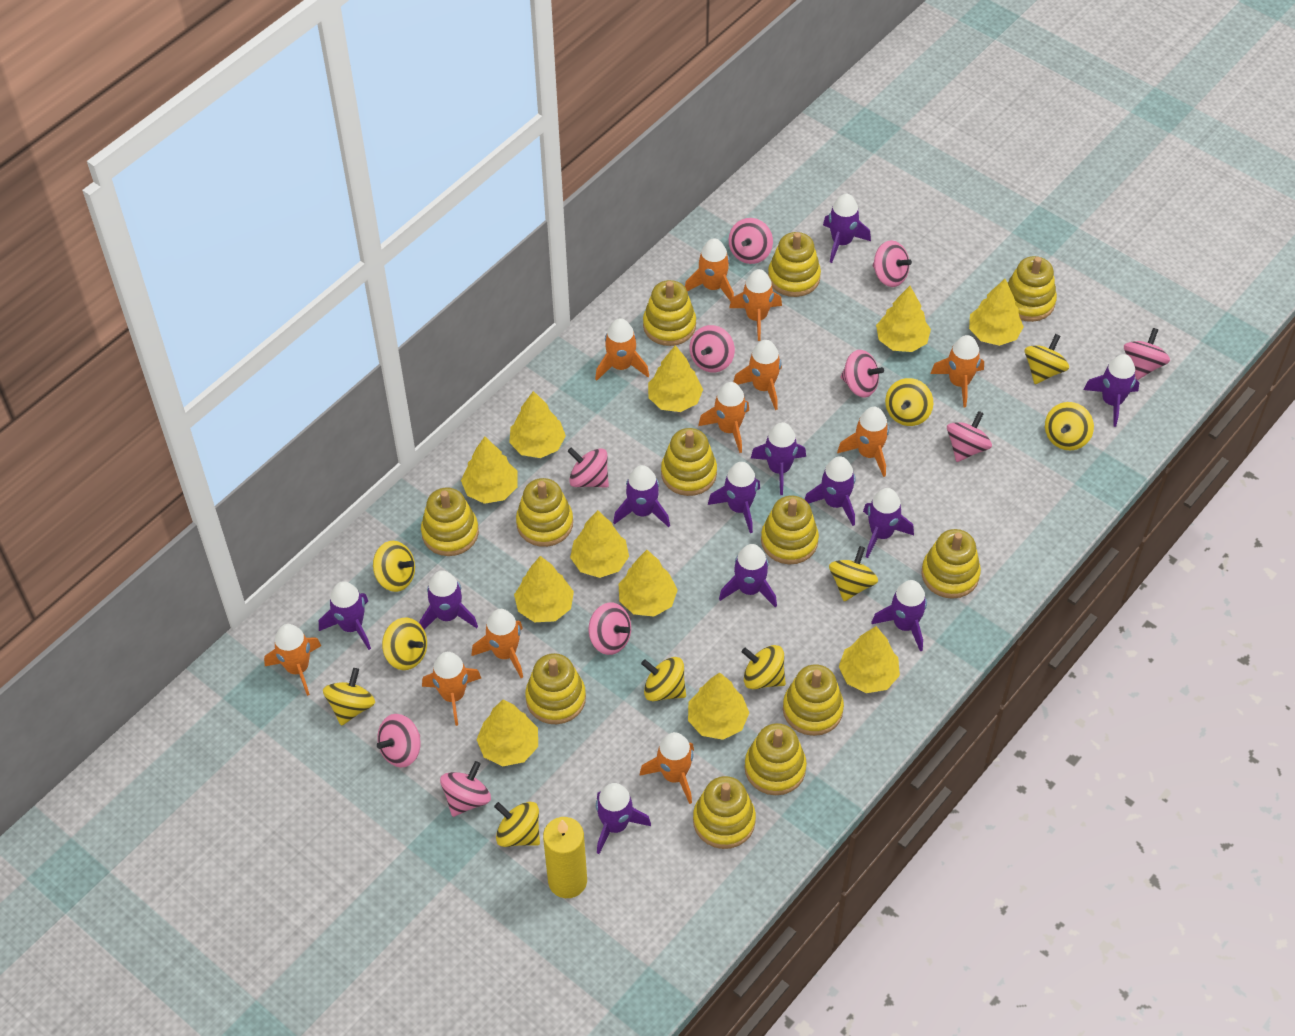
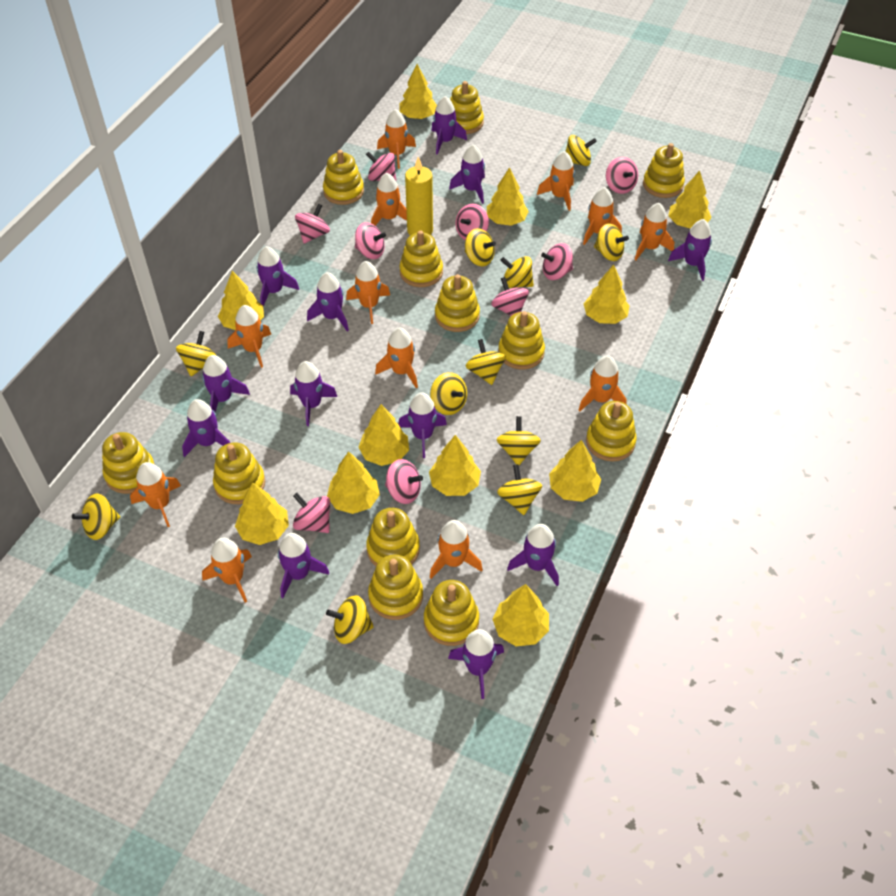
orange rocket: [264,624,321,696] [422,652,481,726] [472,609,523,678] [595,318,649,381] [640,732,694,804] [685,238,734,301] [698,382,749,453] [729,269,782,341] [733,340,782,410] [837,407,889,477] [930,335,984,407] = 11 -> [130,462,181,527] [202,538,252,602] [227,305,272,368] [346,261,390,324] [371,173,407,225] [375,327,418,388] [377,109,416,169] [430,520,483,579] [537,151,575,211] [579,355,626,411] [583,187,622,245] [635,203,674,260] = 12
pink spinning top: [377,714,420,767] [440,761,491,817] [568,447,609,488] [589,603,631,655] [690,325,735,373] [729,218,773,264] [840,350,884,398] [873,240,912,287] [947,411,992,462] [1124,328,1170,380] = 10 -> [293,493,330,533] [295,204,330,244] [355,222,386,259] [366,151,396,181] [385,459,423,504] [456,204,489,240] [491,277,529,316] [541,243,573,280] [606,157,638,194] = 9
yellow spinning top: [323,668,375,726] [373,541,415,592] [382,618,427,670] [494,802,540,847] [641,657,686,701] [742,645,786,689] [829,546,878,601] [885,378,933,426] [1025,334,1069,384] [1045,402,1094,450] = 10 -> [72,493,120,540] [176,331,217,376] [326,595,374,644] [430,372,467,415] [465,228,496,266] [465,339,506,385] [497,416,541,465] [497,464,542,515] [500,256,534,288] [565,135,597,166] [594,223,629,261] = 11

